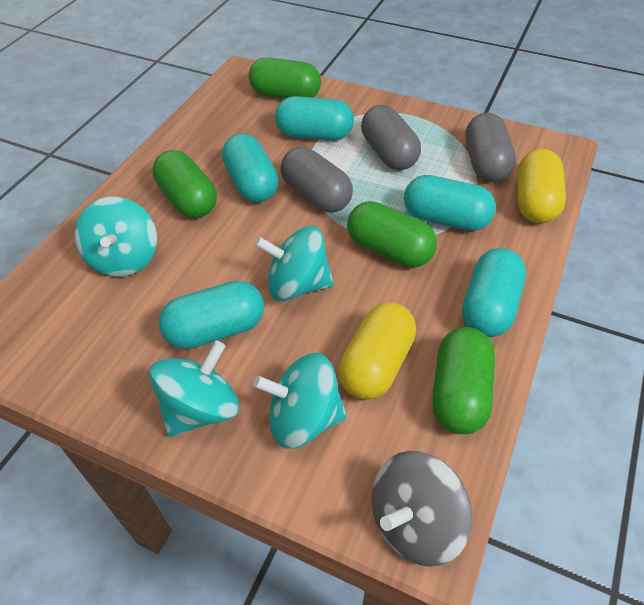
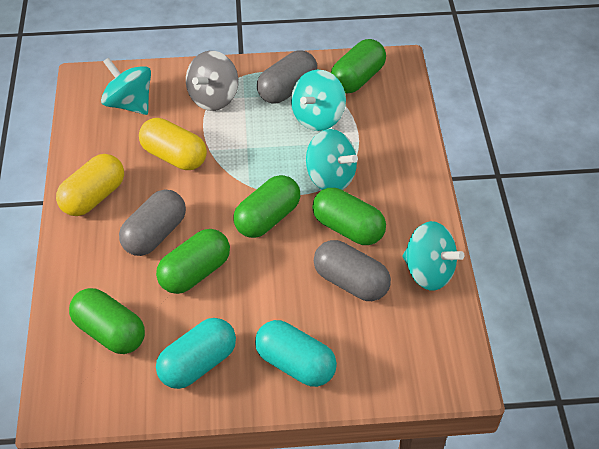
green capsule: [152,150,217,218] [248,57,321,99] [347,201,437,267] [432,327,495,434] = 4 -> [69,288,145,354] [156,229,230,294] [234,175,300,238] [312,188,386,245] [331,39,386,93] = 5
turquoise capsule: [159,281,264,349] [222,133,279,203] [275,96,354,140] [404,175,496,231] [462,248,526,337] = 5 -> [156,318,236,389] [255,320,337,387] = 2

